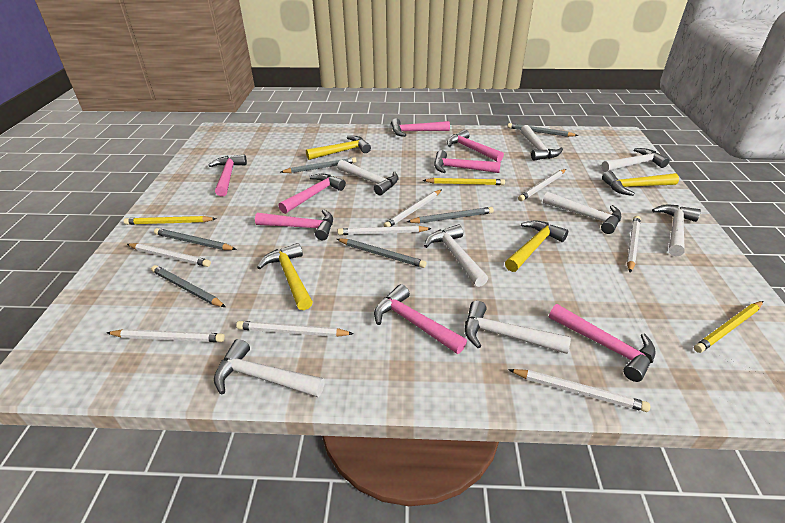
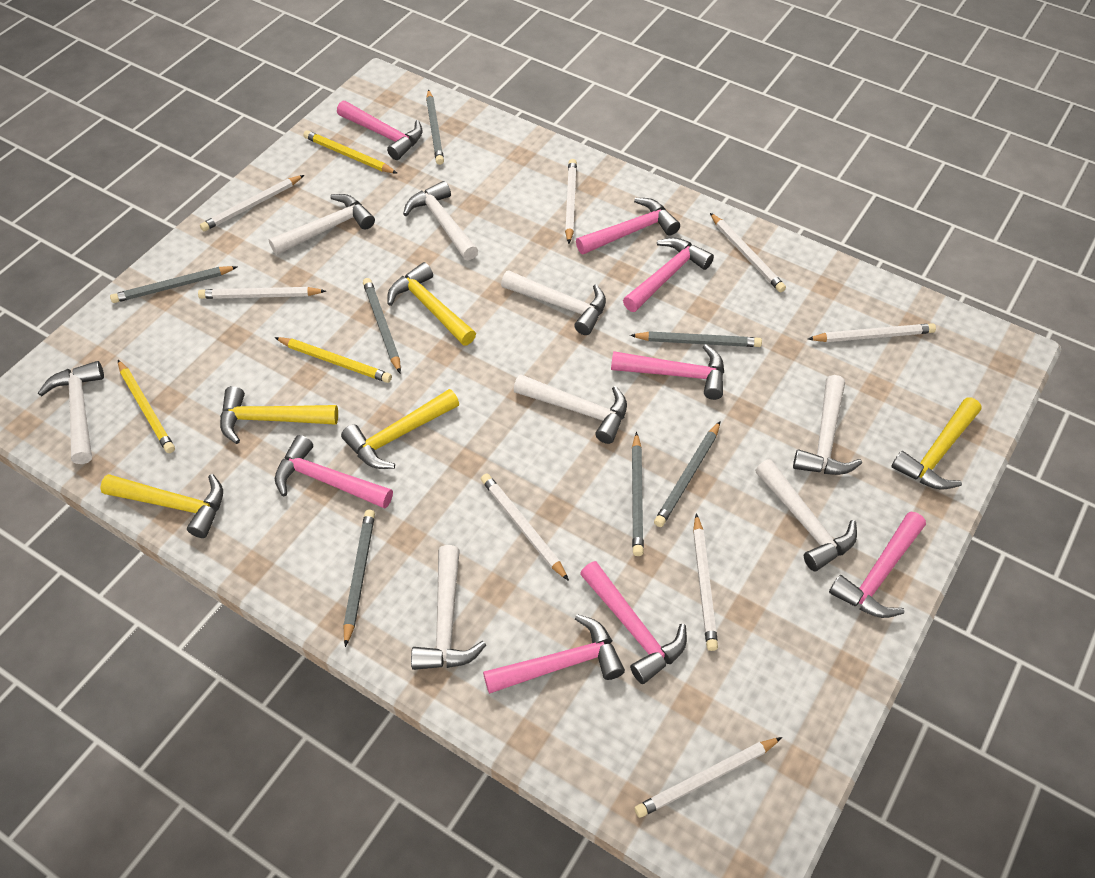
grey pencil: [151,265,225,307] [154,228,237,250] [281,157,357,173] [337,239,427,268] [407,207,494,223] [508,123,578,137] = 6 -> [110,266,238,303] [344,509,375,647] [363,278,401,373] [426,89,444,165] [630,331,762,347] [632,432,644,556] [654,421,720,527] = 7
yellow hammer: [257,243,313,310] [306,136,371,160] [505,220,568,272] [602,171,679,196] = 4 -> [100,474,223,538] [220,386,338,444] [341,389,459,469] [387,262,476,346] [891,397,981,489] = 5

